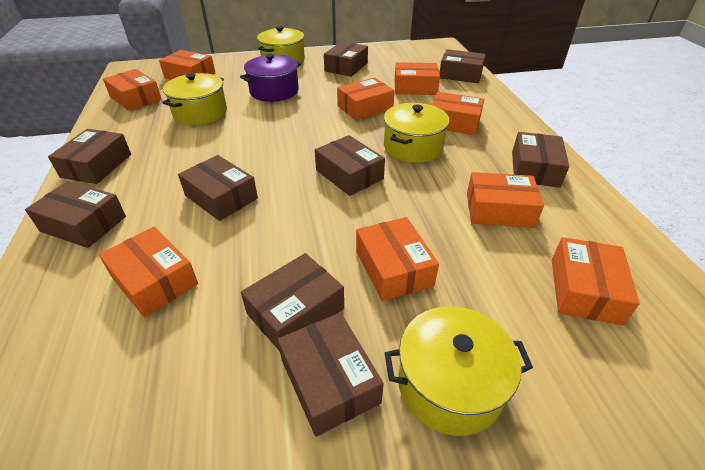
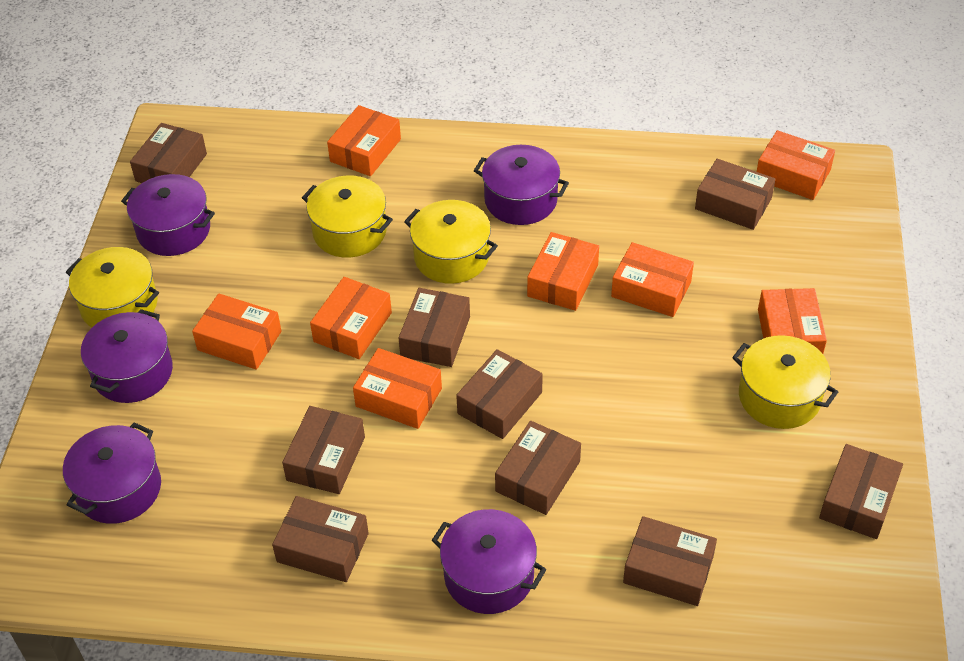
orange box: [99,227,198,317] [103,69,162,111] [159,50,215,80] [337,78,395,120] [356,217,439,301] [395,62,440,95] [432,92,484,135] [467,172,544,228] [552,237,640,326] = 9 -> [192,294,282,370] [310,277,392,359] [327,105,401,176] [353,348,442,429] [527,232,599,311] [611,242,694,317] [757,130,835,200] [758,288,827,354] = 8
purple pot: [240,54,301,102] = 1 -> [63,422,161,524] [81,309,173,403] [121,174,215,256] [431,509,546,614] [474,145,569,225] = 5

